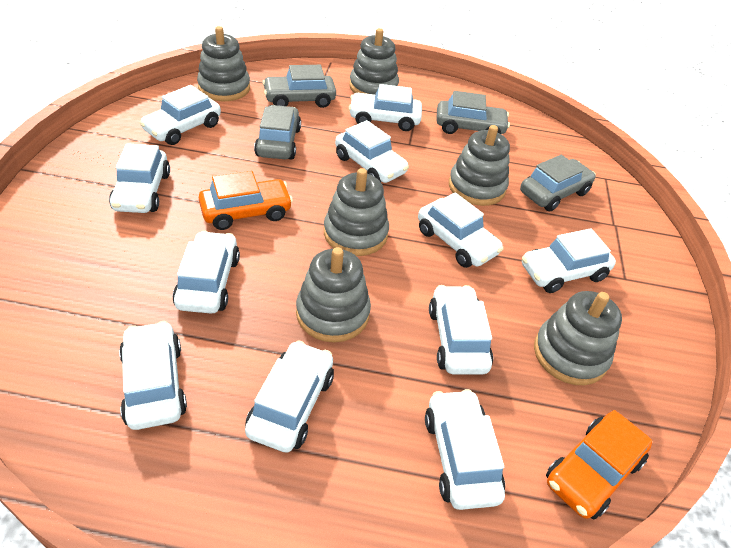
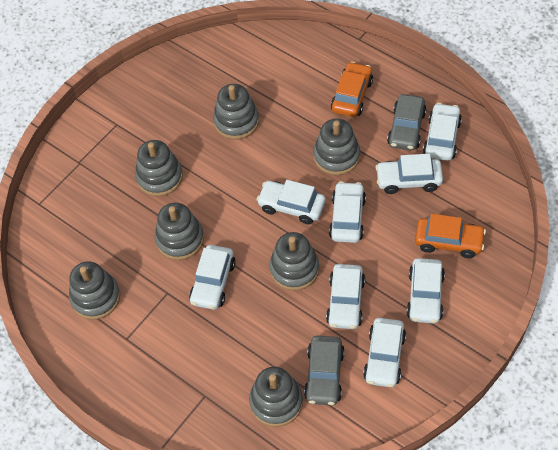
grey car: [254,105,301,160] [262,65,336,108] [436,91,510,134] [520,155,596,211] = 4 -> [304,336,345,405] [387,94,426,150] = 2
grey stacking toy: [197,26,250,101] [296,247,371,342] [324,168,389,256] [349,28,399,95] [449,125,510,206] [534,291,622,385] = 6 -> [69,261,120,320] [135,140,183,196] [155,203,204,260] [213,84,259,140] [249,367,303,427] [269,232,319,291] [313,118,360,175] = 7
white car: [109,143,170,213] [119,321,187,430] [140,85,221,145] [173,231,240,314] [245,340,334,453] [335,120,409,183] [349,84,422,131] [418,192,504,268] [425,389,505,510] [429,285,493,375] [522,228,616,293] = 11 -> [189,245,236,310] [256,180,326,224] [326,264,365,329] [329,181,366,243] [363,318,406,387] [375,154,443,194] [407,258,445,324] [423,103,462,161] = 8

